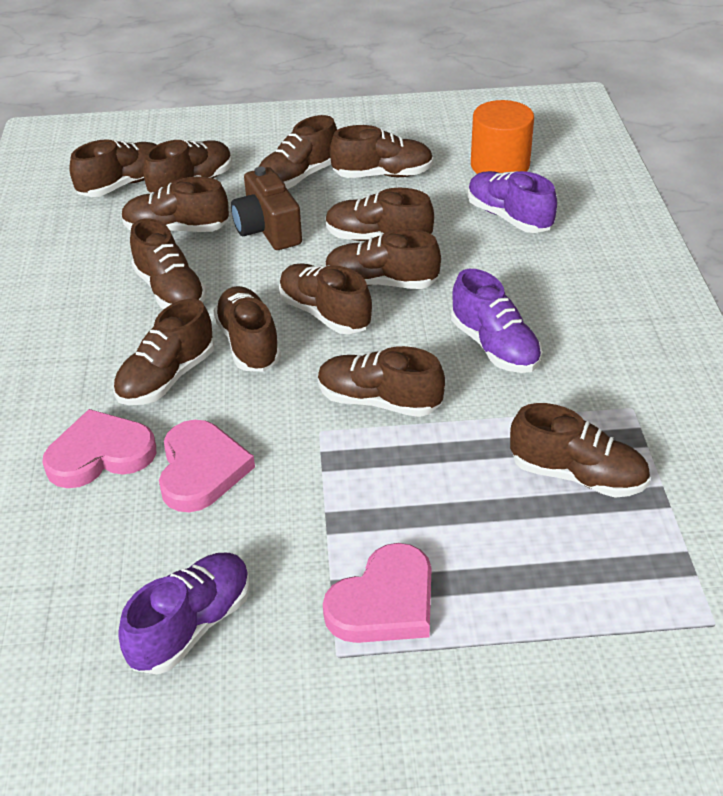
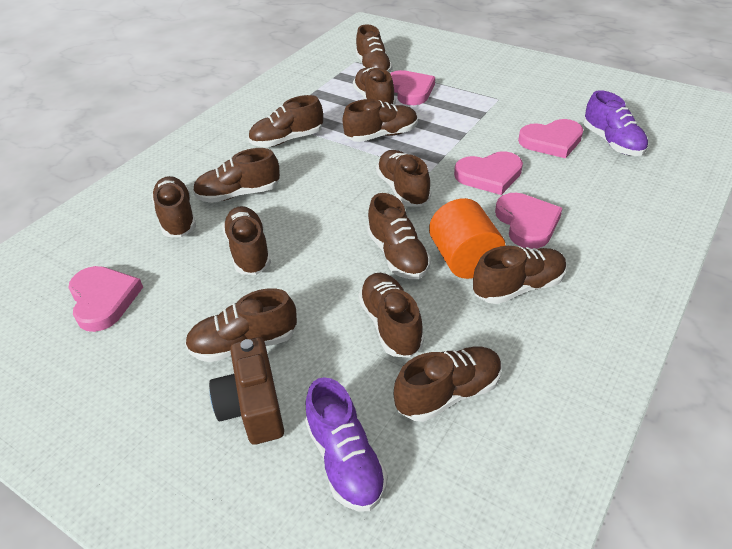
pink heart: [42,409,156,488] [159,420,255,512] [323,543,432,643] = 3 -> [68,266,143,332] [390,70,435,105] [454,151,523,195] [495,193,563,249] [518,119,584,158] = 5
purple shoe: [118,553,250,674] [451,269,542,373] [468,171,557,233] = 3 -> [305,377,388,512] [583,90,649,156] = 2

